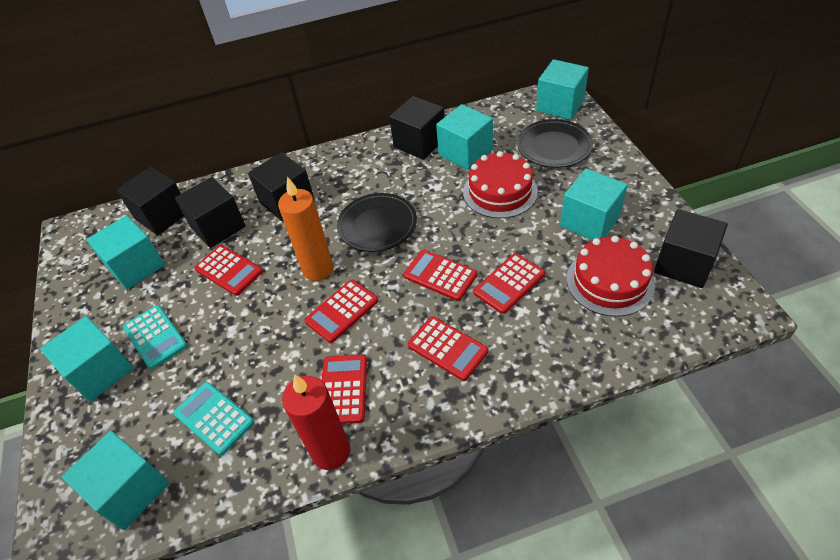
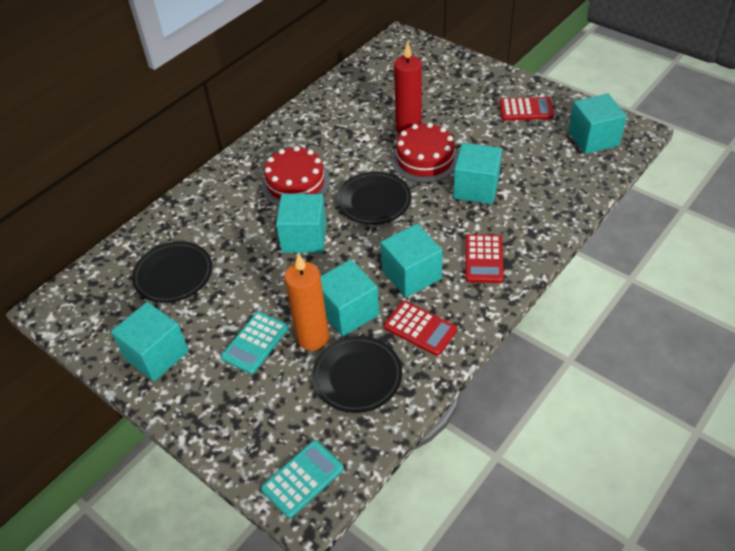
black cube: [117,167,184,235] [175,177,246,248] [248,152,315,222] [389,96,445,160] [654,209,728,288] = 5 -> none = 0
black plate: [337,193,417,252] [517,119,593,168] = 2 -> [132,241,212,303] [312,336,402,413] [337,172,411,225] = 3
red calculator: [194,245,263,296] [304,280,378,343] [322,355,367,424] [403,250,477,301] [408,316,488,381] [474,253,545,314] = 6 -> [384,301,457,356] [465,234,504,283] [499,97,554,120] = 3

